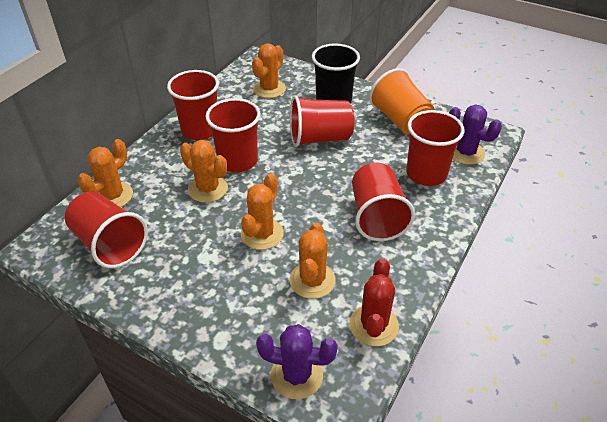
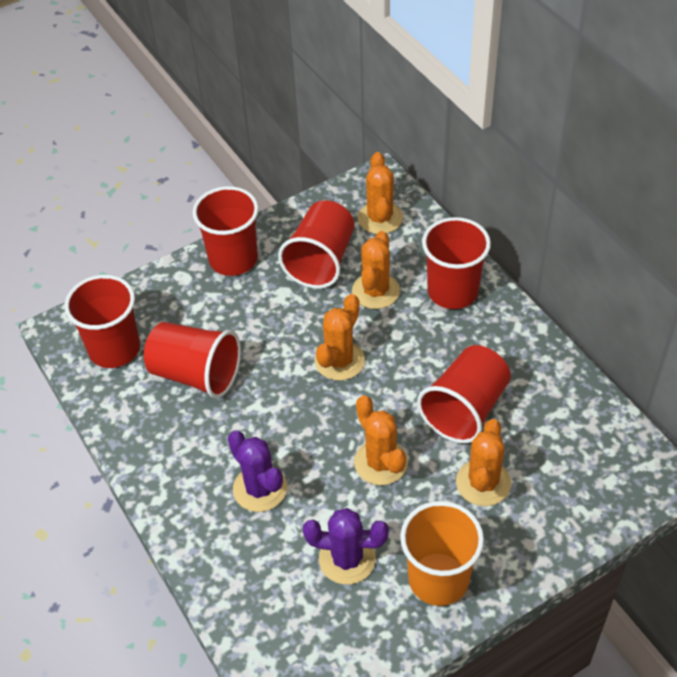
black cup: [312,44,360,104] = 1 -> none = 0
red cactus: [350,258,399,346] = 1 -> none = 0

